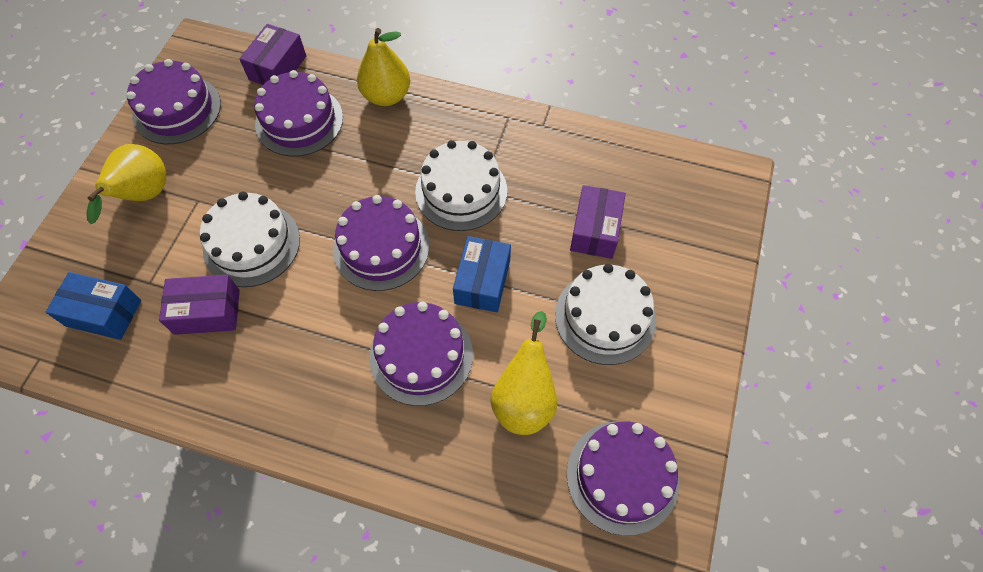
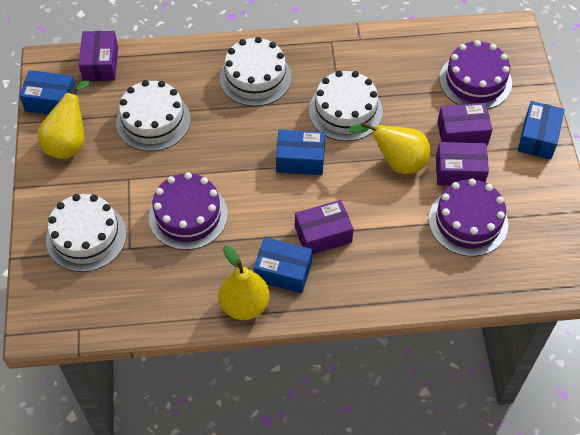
blue box: [46,272,141,340] [453,236,511,312] = 2 -> [19,70,77,114] [254,237,312,293] [276,129,325,175] [518,101,565,159] = 4
purple box: [159,275,240,335] [239,24,306,85] [570,185,626,259] = 3 -> [78,31,118,81] [295,200,354,255] [436,142,489,186] [437,103,493,145] = 4
purple cake: [126,59,221,144] [254,70,343,157] [333,195,429,291] [369,302,473,406] [567,421,679,536] = 5 -> [149,172,228,250] [429,178,508,256] [440,40,512,109] = 3
white cake: [200,192,300,287] [415,140,507,231] [555,264,656,365] = 3 -> [46,194,127,272] [116,80,191,151] [220,37,292,106] [309,70,383,141] = 4

